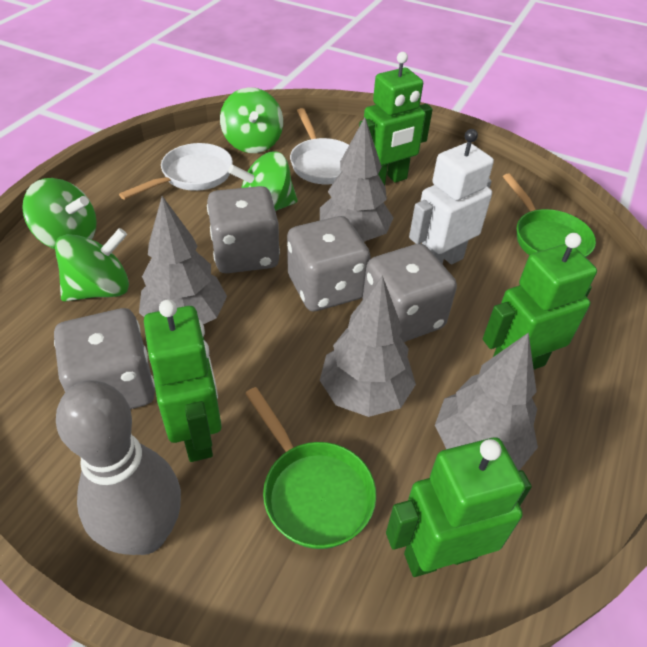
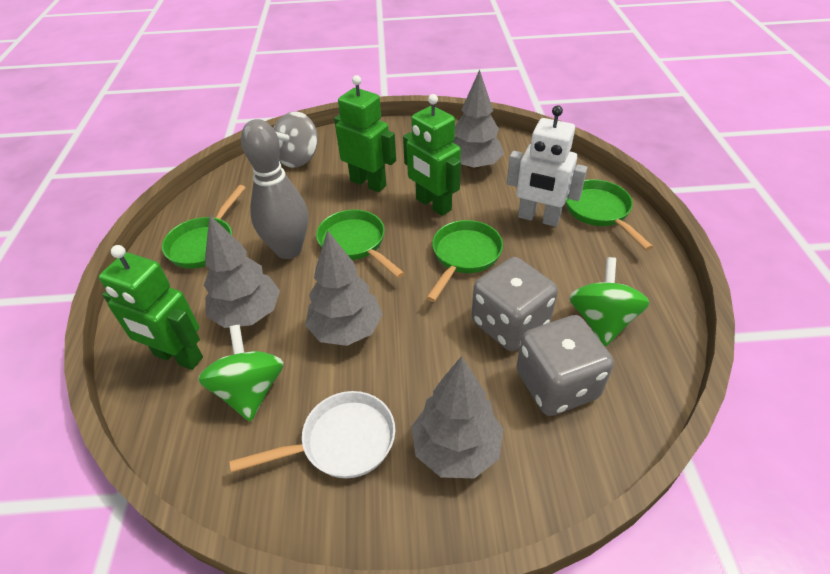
green pan: [245,387,376,549] [503,173,596,257] = 2 -> [162,185,246,269] [316,210,405,278] [426,220,503,302] [566,179,653,250] = 4
green robot: [144,299,222,462] [359,52,433,185] [386,437,532,577] [483,233,597,370] = 4 -> [99,245,203,370] [334,75,396,192] [403,94,461,216] = 3
green spinning top: [22,178,97,249] [55,228,129,302] [220,87,283,153] [228,151,298,211] = 4 -> [198,325,284,422] [569,257,650,347] = 2
grey dice: [54,308,155,409] [207,186,280,273] [287,216,371,311] [362,244,457,342] = 4 -> [472,257,558,351] [516,315,614,416] = 2
grey spinning top: none = 0 -> [273,111,318,168] = 1
white pan: [119,143,233,200] [290,108,349,184] = 2 -> [230,391,395,478] = 1

